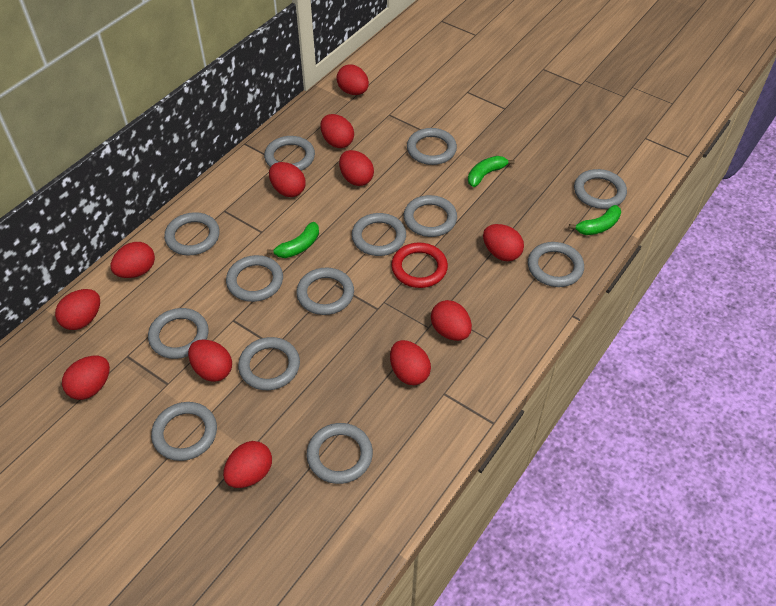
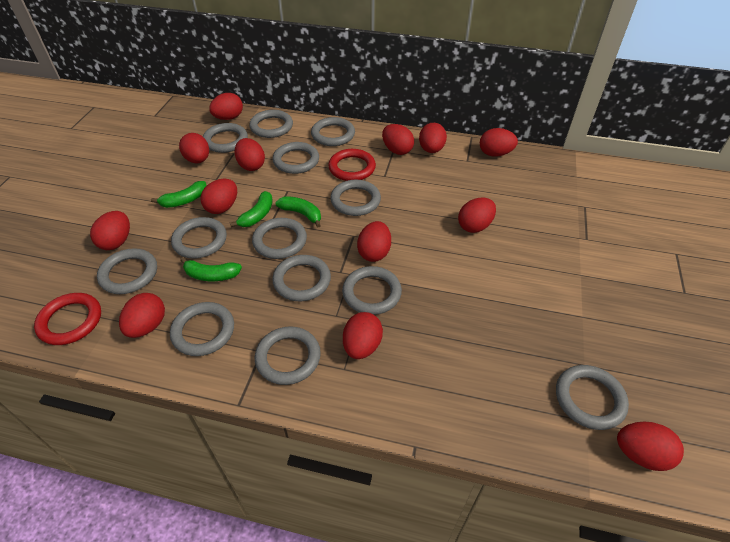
green banana: [267,222,319,258] [468,156,515,187] [569,205,621,235] = 3 -> [151,181,207,208] [180,257,242,281] [230,191,273,227] [275,196,321,228] = 4
red egg: [55,289,100,330] [62,356,110,400] [111,242,155,278] [188,339,232,382] [223,441,272,488] [269,162,306,197] [320,114,354,148] [336,64,369,95] [339,150,374,186] [390,340,431,385] [431,300,472,341] [483,224,524,261] = 12 -> [90,211,130,250] [119,293,165,338] [179,133,209,163] [200,179,237,214] [209,93,243,120] [235,138,265,171] [343,312,383,359] [357,221,391,262] [382,124,414,155] [419,123,447,153] [458,198,496,233] [480,128,518,157] [617,422,684,471] = 13
red ring: [391,243,448,288] = 1 -> [34,293,101,345] [328,149,376,181] = 2

